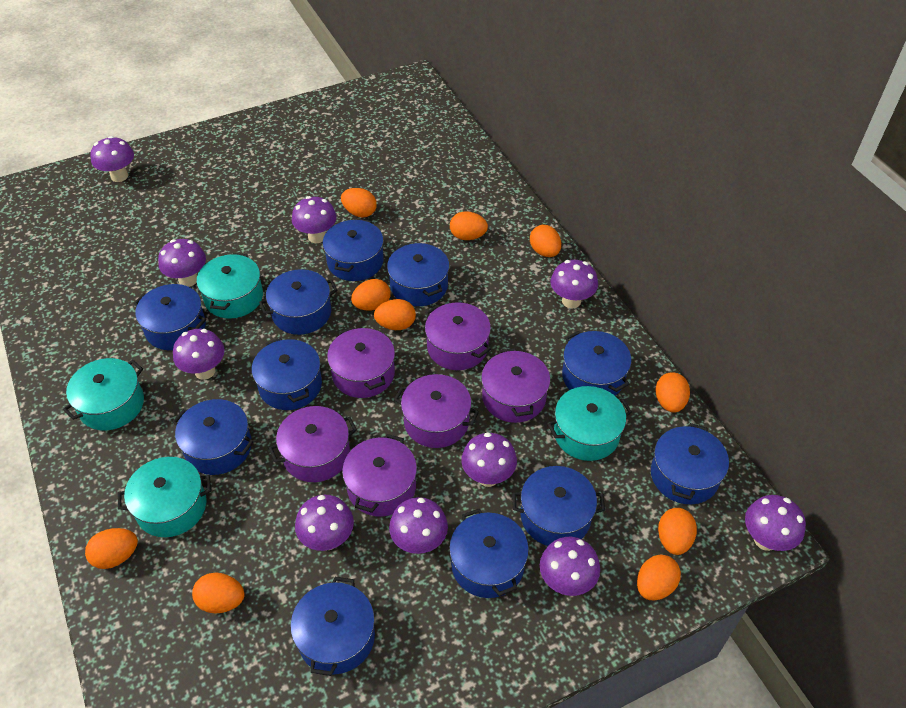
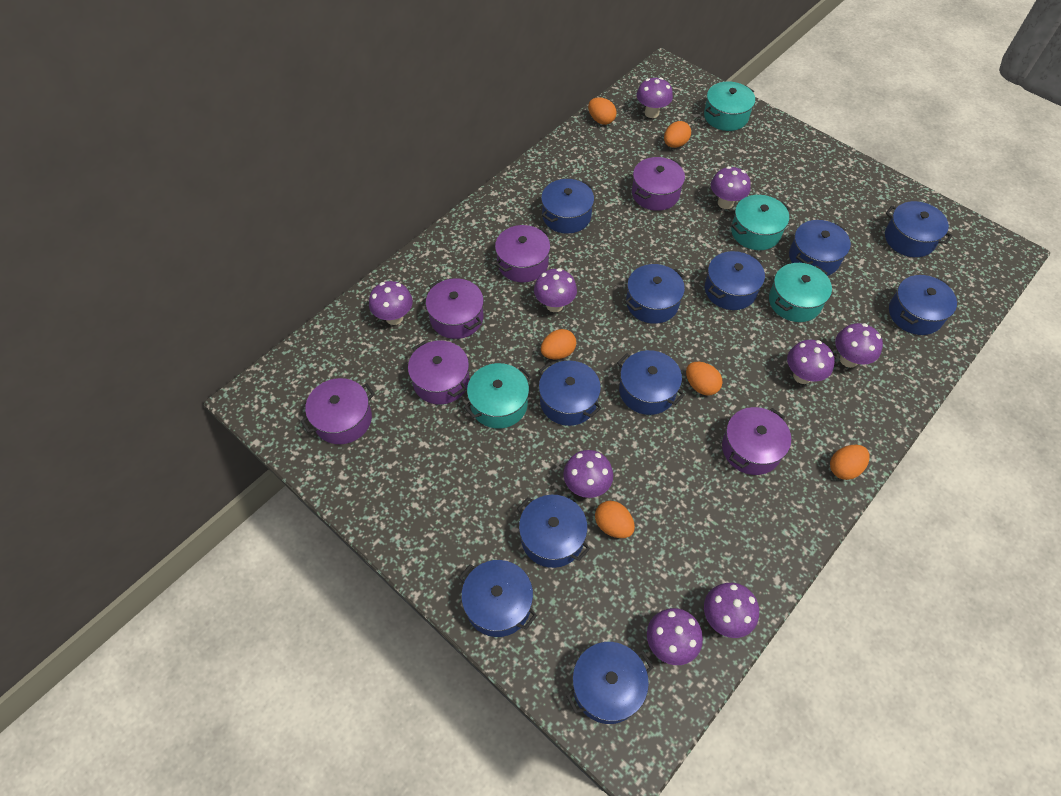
orange egg: [85,528,138,569] [192,572,245,614] [341,188,377,217] [351,279,391,311] [374,299,416,330] [450,211,488,240] [530,225,561,257] [637,555,681,600] [655,372,690,413] [658,508,697,555] = 10 -> [541,329,576,360] [588,97,617,125] [595,501,635,538] [664,121,691,148] [686,362,723,396] [830,445,870,480] = 6
purple mushroom: [90,136,134,182] [158,239,206,287] [173,329,225,380] [292,196,337,243] [295,495,354,551] [389,497,448,554] [461,432,517,487] [540,537,600,596] [550,260,598,308] [745,495,806,551] = 10 -> [369,281,413,325] [534,268,577,312] [563,450,613,498] [637,77,673,118] [647,608,703,665] [704,583,759,638] [711,166,751,209] [787,340,835,384] [835,323,883,368] = 9

